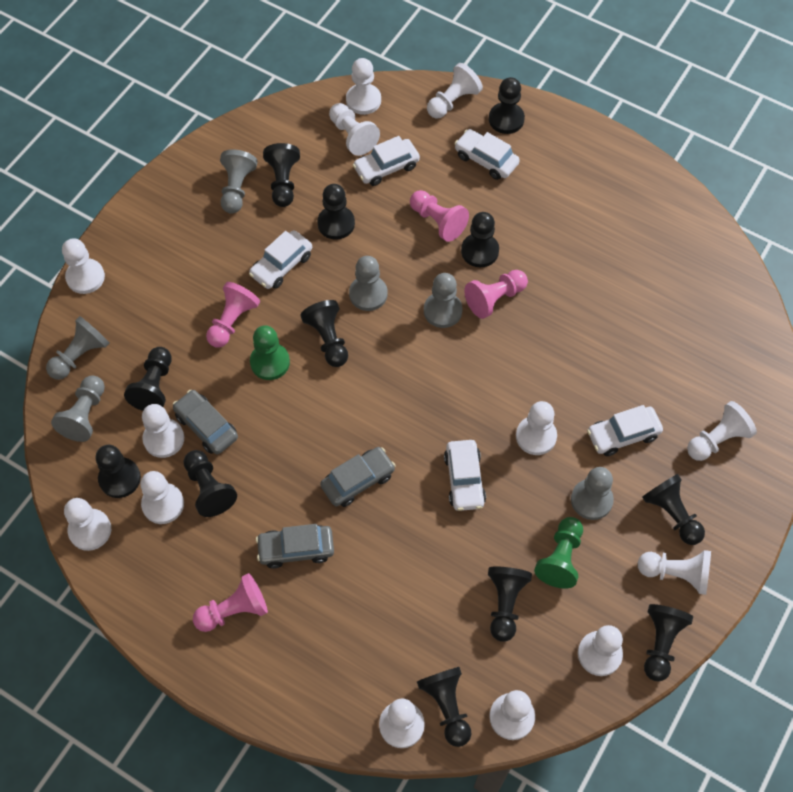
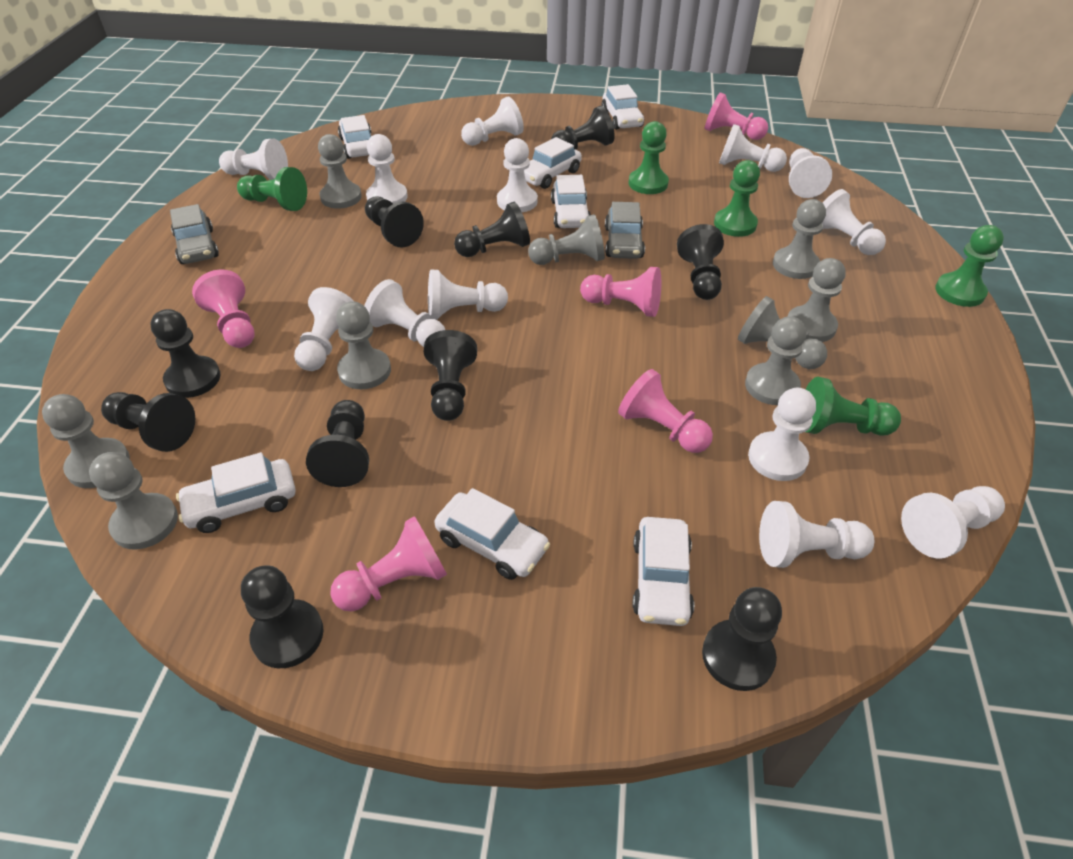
black pawn: [96,445,141,498] [124,347,172,411] [184,450,237,517] [263,143,300,207] [300,300,348,367] [317,184,355,240] [417,667,471,747] [461,212,499,267] [488,567,532,642] [489,77,525,134] [642,474,705,545] [644,604,693,682] = 12 -> [101,392,196,452] [150,309,221,398] [241,565,324,668] [306,400,369,487] [365,196,424,247] [424,330,477,421] [454,202,530,257] [551,106,615,150] [677,224,724,300] [702,587,782,691] = 10
green pawn: [250,325,290,380] [534,517,583,589] = 2 -> [237,167,307,211] [629,121,669,194] [714,160,760,237] [806,377,901,436] [935,225,1004,307] = 5
grey car: [173,390,238,455] [256,524,334,569] [320,447,396,507] = 3 -> [170,204,219,264] [605,202,645,259] = 2
grey pawn: [46,316,109,380] [51,375,105,442] [220,150,258,214] [349,256,388,311] [424,273,463,328] [571,467,614,520] = 6 -> [42,394,130,488] [89,452,178,550] [318,134,362,209] [336,301,391,389] [528,214,605,265] [738,296,827,369] [745,316,807,405] [773,199,826,279] [787,258,846,342] = 9
pink pawn: [193,573,268,632] [206,282,260,347] [410,190,469,242] [464,270,528,319] = 4 -> [192,269,255,348] [330,516,447,611] [580,267,661,317] [618,369,713,453] [705,92,768,140] = 5
white car: [249,231,312,289] [353,136,420,186] [444,440,486,511] [454,129,520,180] [587,405,663,456] = 5 -> [176,452,296,533] [338,115,371,159] [434,488,550,580] [524,137,582,189] [551,175,591,228] [601,84,644,130] [632,517,694,626] = 7

